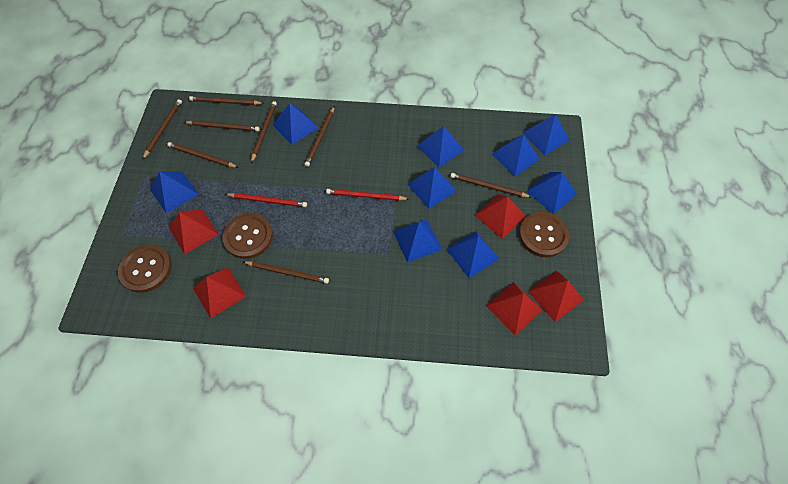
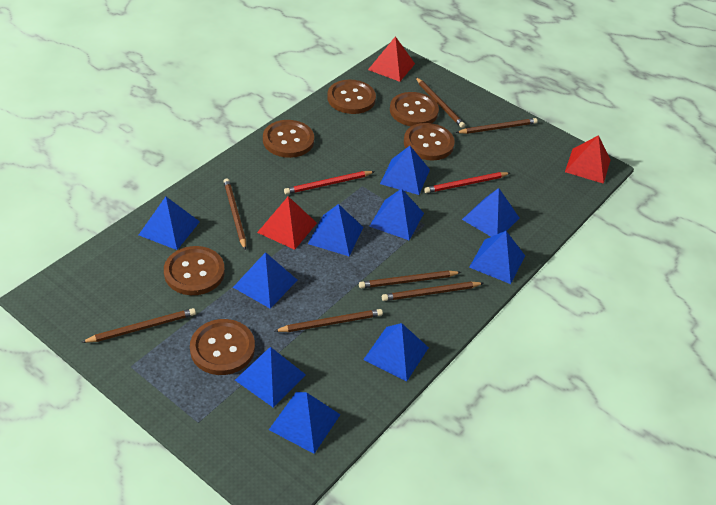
blue pyramid: [150,171,199,213] [273,103,319,145] [393,219,442,263] [408,167,457,209] [417,126,464,168] [446,231,499,278] [492,135,540,176] [522,114,570,156] [526,172,577,214] = 9 -> [139,197,200,250] [233,252,297,309] [235,347,306,408] [269,392,341,454] [308,204,363,256] [363,323,429,381] [369,188,424,240] [380,146,430,195] [462,188,519,237] [469,231,525,284] = 10
brown button: [118,245,172,293] [223,213,273,259] [519,212,569,257] = 3 -> [164,246,225,295] [190,319,255,375] [263,120,314,158] [327,80,376,114] [390,92,439,126] [404,123,455,160] = 6
brown pencil: [142,99,182,160] [167,142,239,168] [184,120,260,132] [189,96,264,105] [243,261,329,284] [251,101,277,163] [304,106,335,167] [450,173,531,198] = 8 -> [81,308,196,343] [223,178,246,250] [275,309,383,332] [359,271,461,288] [382,282,484,301] [416,77,465,128] [456,118,538,134] = 7
red pyramid: [169,209,219,254] [193,267,246,318] [475,194,526,239] [486,282,543,335] [528,270,584,322] = 5 -> [257,196,317,250] [368,36,415,82] [565,135,610,184] = 3

